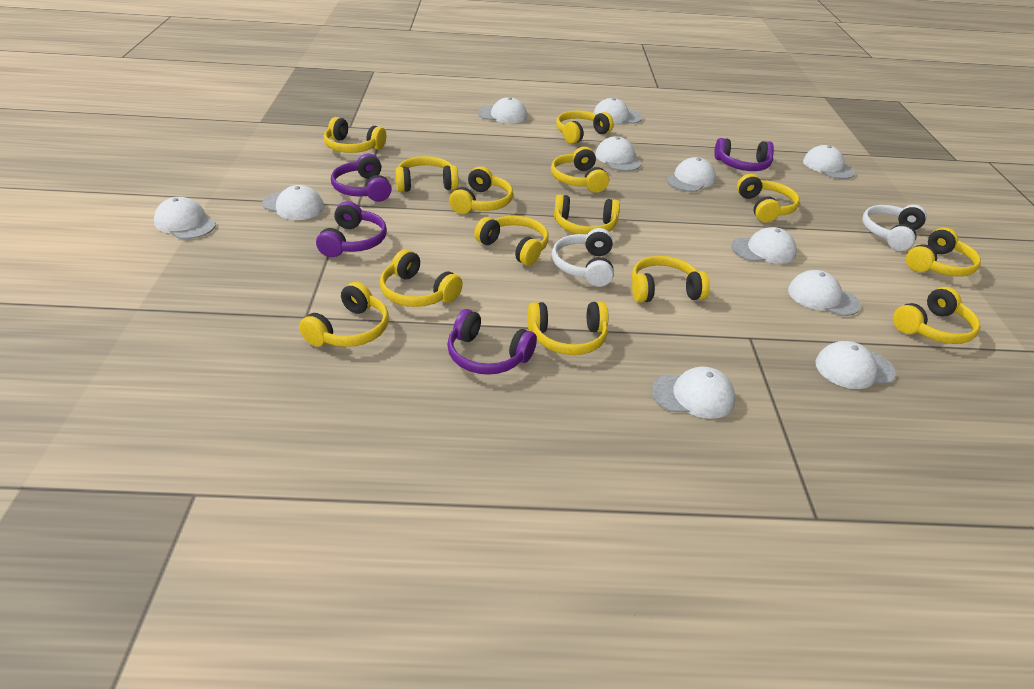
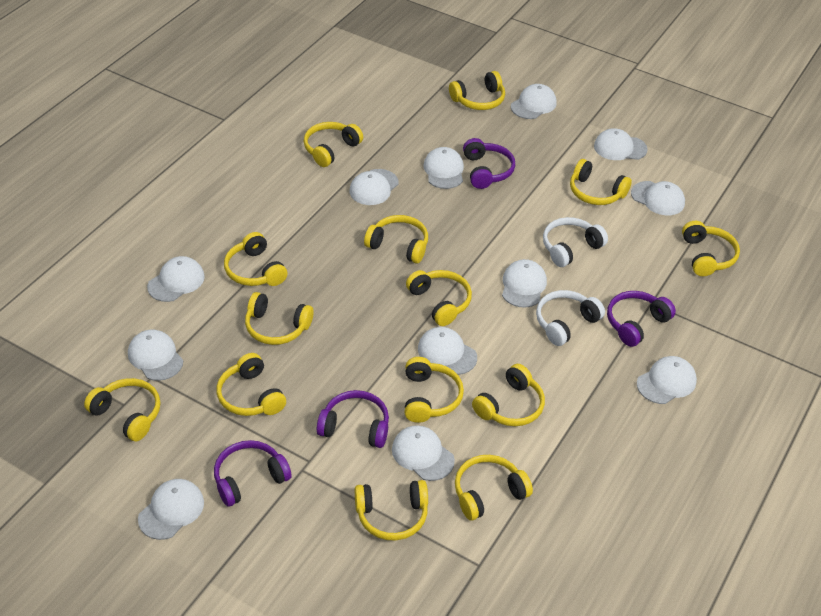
white cap: [154,197,216,239] [263,185,324,220] [478,97,527,124] [594,98,642,124] [595,136,642,171] [651,367,735,419] [667,157,716,192] [731,227,797,264] [788,270,861,316] [803,145,855,179] [816,341,896,389] = 11 -> [128,330,183,381] [138,479,204,540] [147,256,205,302] [350,169,399,205] [392,425,455,481] [418,327,477,375] [423,147,464,189] [502,259,547,308] [511,84,557,119] [594,128,648,160] [631,181,685,215] [637,356,697,404] = 12

